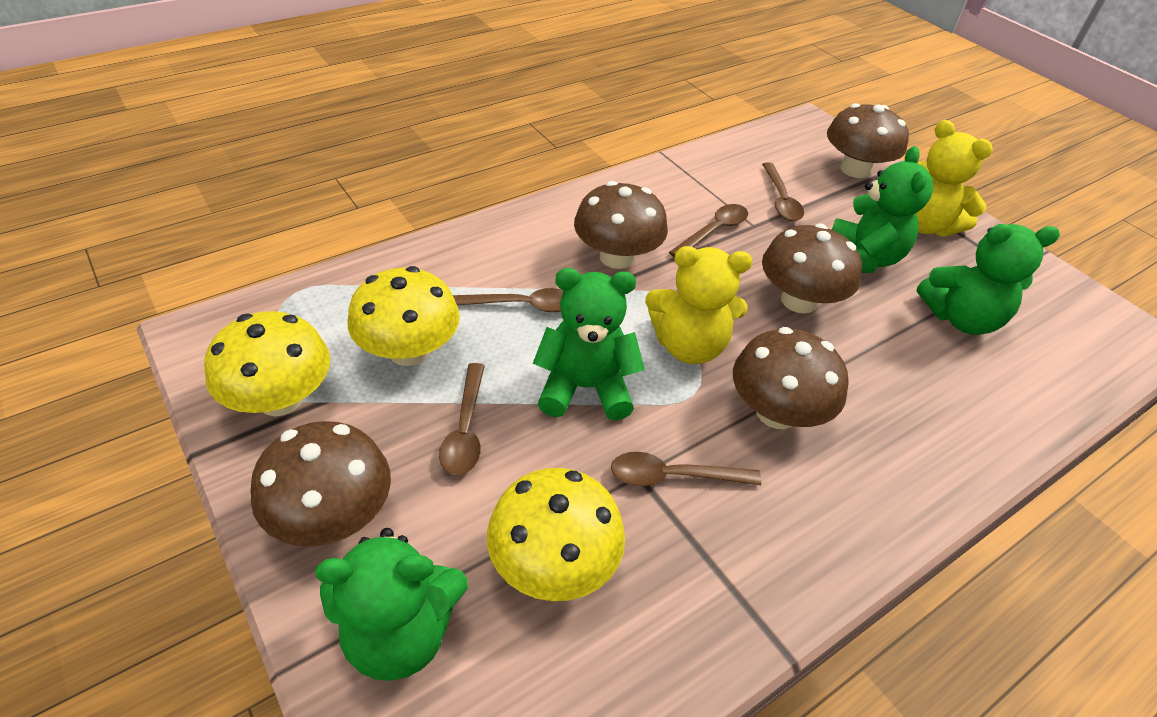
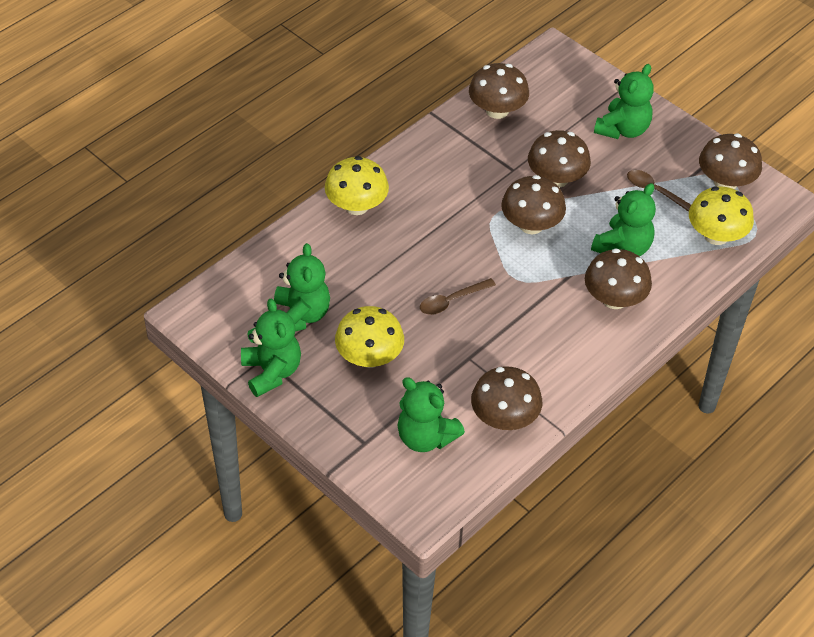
brown mushroom: [250,421,391,547] [574,181,668,269] [733,327,849,429] [762,224,862,314] [827,103,909,178] = 5 -> [469,63,529,119] [471,366,542,430] [501,175,566,234] [528,130,591,188] [585,248,652,309] [699,134,762,189] = 6
brown spoon: [439,363,485,475] [453,288,563,312] [611,452,762,486] [669,204,748,258] [762,162,804,221] = 5 -> [420,278,496,315] [627,170,691,212] = 2
green teddy bear: [315,528,468,681] [533,268,645,421] [832,146,933,273] [916,224,1060,335] = 4 -> [241,299,301,397] [274,243,330,331] [397,377,465,452] [591,183,656,256] [594,64,654,139] = 5
yellow teddy bear: [645,246,752,364] [916,120,993,237] = 2 -> none = 0

